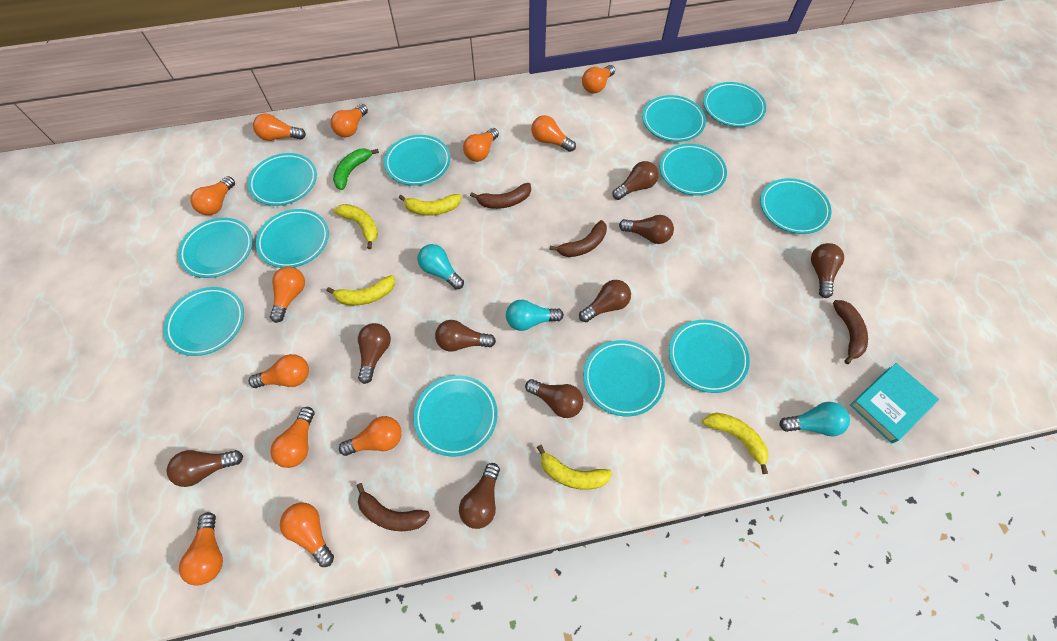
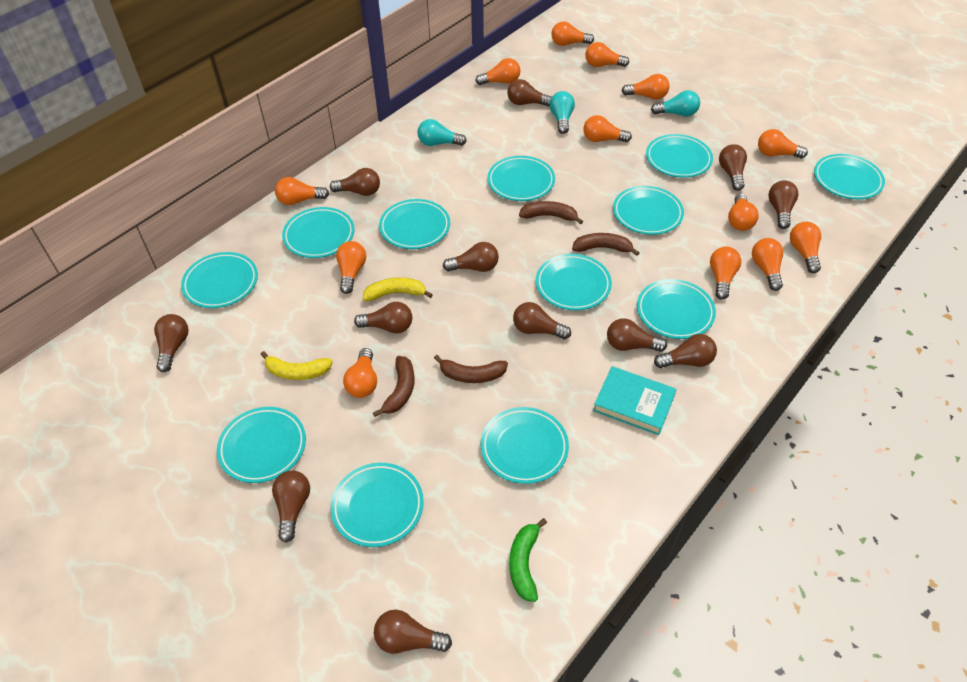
brown light bulb: [167,450,243,487] [358,323,391,384] [435,320,496,352] [459,463,500,529] [525,379,583,418] [579,280,631,322] [612,161,659,200] [619,215,674,244] [811,243,844,298] = 9 -> [154,314,189,372] [272,470,310,543] [330,168,380,196] [354,302,412,334] [374,610,452,654] [443,242,499,272] [507,79,552,106] [513,302,571,339] [607,318,667,352] [654,334,717,368] [719,144,747,191] [768,180,798,229] = 12
orange light bulb: [179,512,223,586] [190,176,235,215] [249,354,309,388] [253,113,306,141] [270,267,305,323] [270,407,315,468] [280,503,334,567] [330,104,368,137] [339,416,402,456] [463,128,499,162] [531,115,576,152] [582,65,615,93] = 12 -> [275,177,329,205] [336,241,366,294] [343,348,377,398] [475,58,520,85] [551,21,594,46] [583,115,632,142] [585,42,629,67] [621,74,670,100] [710,247,741,300] [728,193,759,231] [752,238,783,291] [758,129,808,158] [790,222,821,273] = 13
yellow banana: [327,275,395,306] [334,204,378,249] [399,194,461,216] [537,445,612,490] [702,413,769,474] = 5 -> [260,351,333,380] [363,277,433,301] = 2

